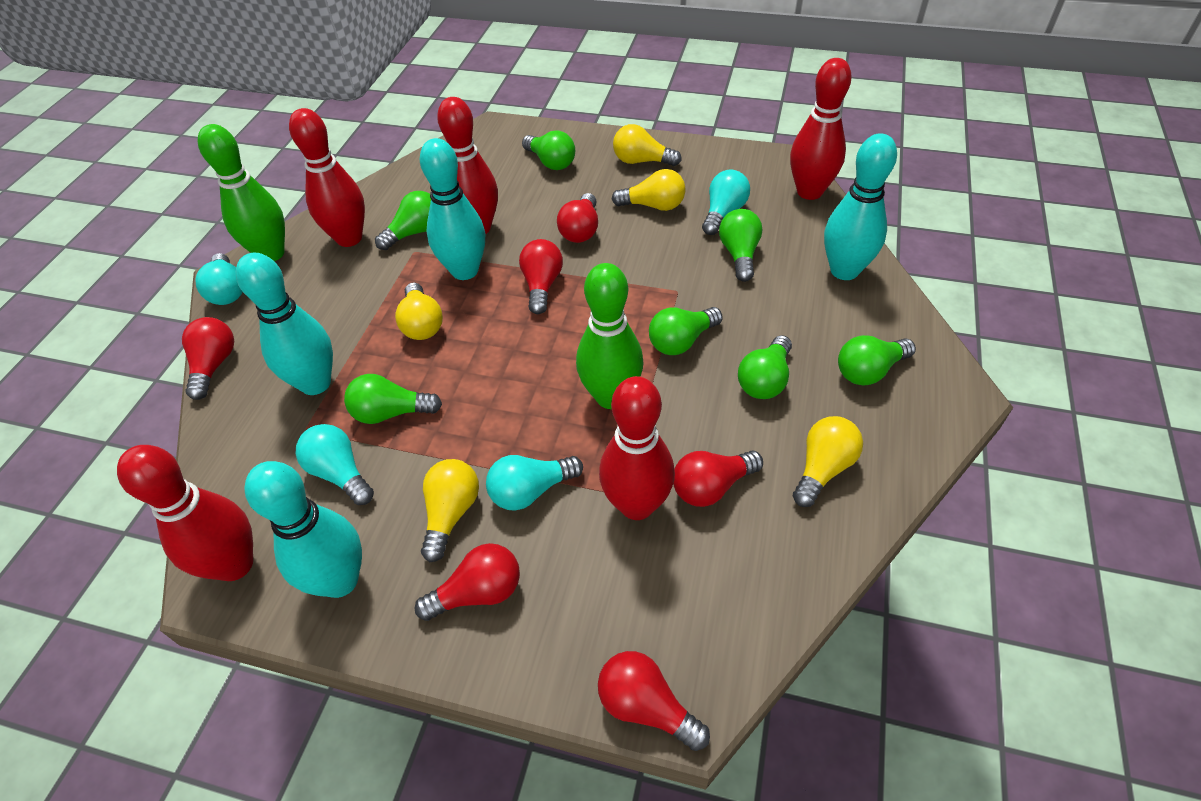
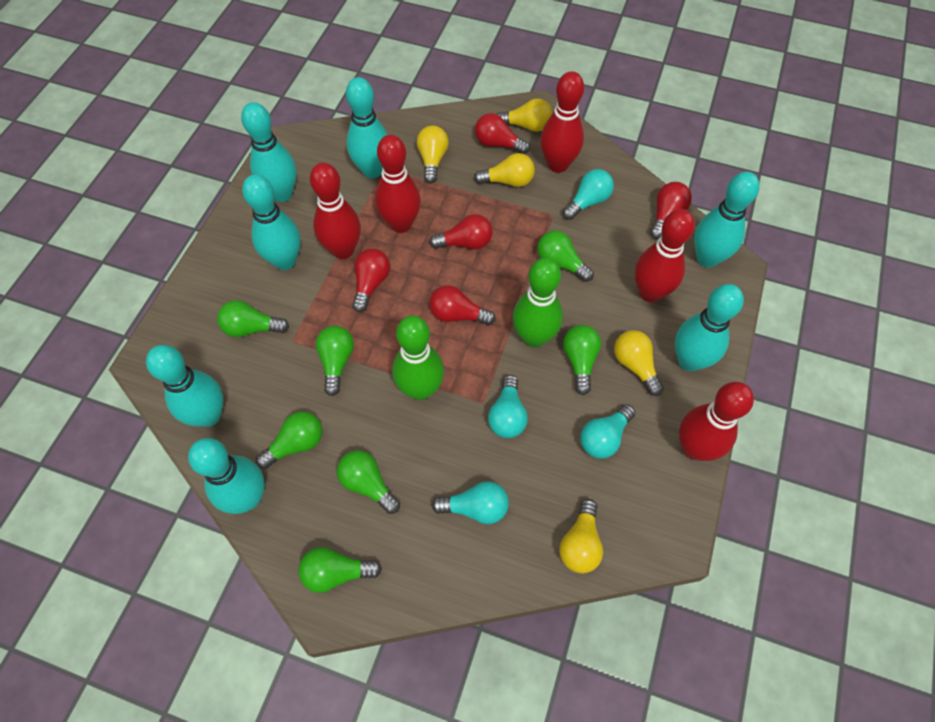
red light bulb: [182,317,234,400] [415,543,520,621] [519,239,563,314] [557,193,598,243] [598,651,710,751] [673,450,763,507] = 6 -> [352,249,390,312] [429,214,493,249] [430,285,496,325] [475,113,530,154] [650,182,692,239] = 5
turquoise bowling pin: [236,253,333,395] [244,461,362,598] [420,138,485,280] [824,133,897,280] = 4 -> [146,345,223,427] [188,438,265,514] [241,102,296,202] [242,174,301,270] [346,77,388,178] [675,284,744,371] [694,172,760,267] = 7

